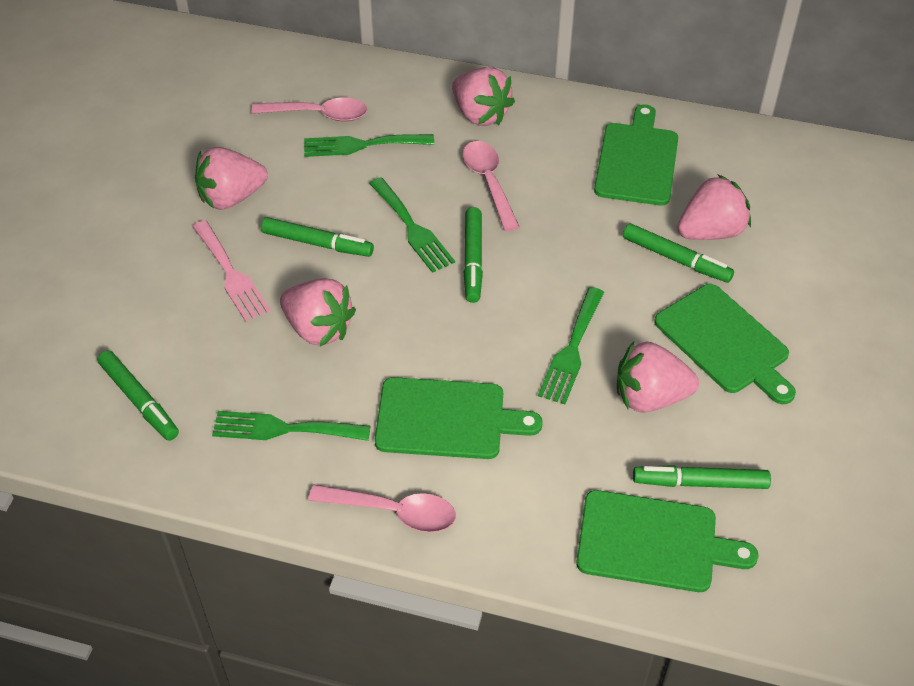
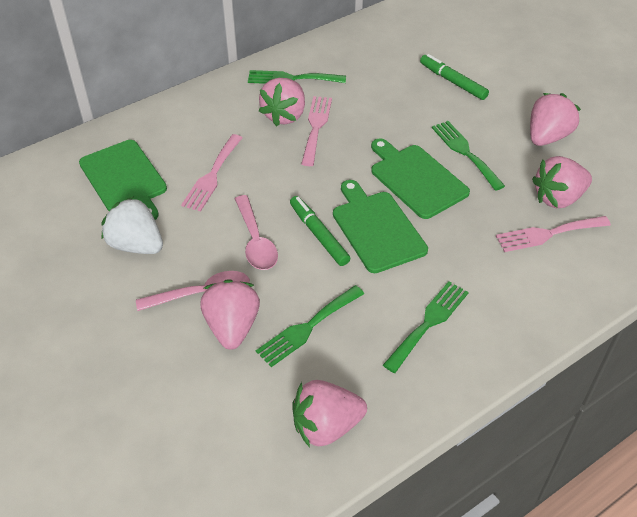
green cutting board: [375,377,543,459] [576,490,758,592] [594,104,678,206] [654,284,796,404] = 4 -> [79,140,167,220] [333,180,428,273] [371,138,470,219] = 3
green marker: [97,350,179,441] [261,217,374,257] [464,207,483,303] [623,223,734,283] [633,465,771,489] = 5 -> [290,196,350,266] [420,54,489,100] = 2
pink fork: [192,220,270,322] = 1 -> [181,134,242,212] [301,96,332,166] [496,216,611,252] = 3
pink spoon: [251,98,367,122] [308,485,456,533] [463,141,519,231] = 3 -> [136,271,250,311] [235,195,278,270] = 2
white strawberry: none = 0 -> [102,196,163,254] = 1

